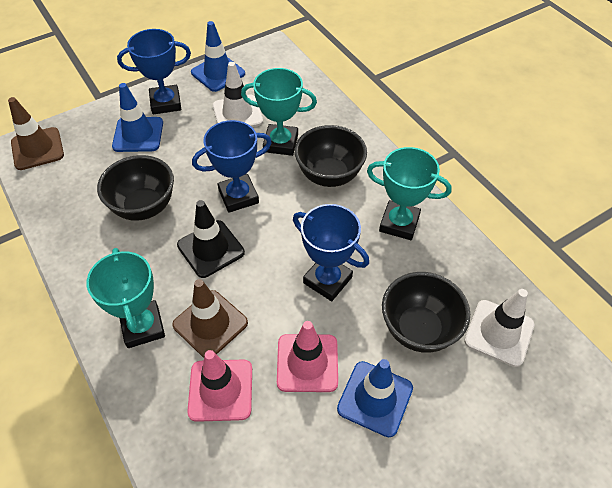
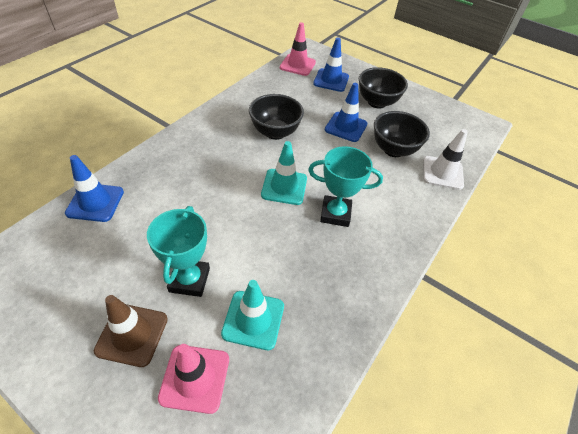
black traffic cone: [177,200,245,278] = 1 -> none = 0
blue trophy: [117,29,191,114] [192,120,272,213] [293,204,369,301] = 3 -> none = 0
brown traffic cone: [8,97,64,170] [172,279,248,357] = 2 -> [94,295,168,367] = 1
turquoise traffic cone: none = 0 -> [221,280,284,350] [261,141,307,205] = 2
turquoise trophy: [86,248,165,348] [241,68,317,156] [367,147,452,240] = 3 -> [147,206,210,297] [308,146,383,227] = 2
white traffic cone: [213,62,263,127] [464,289,534,367] = 2 -> [423,129,468,190] = 1

